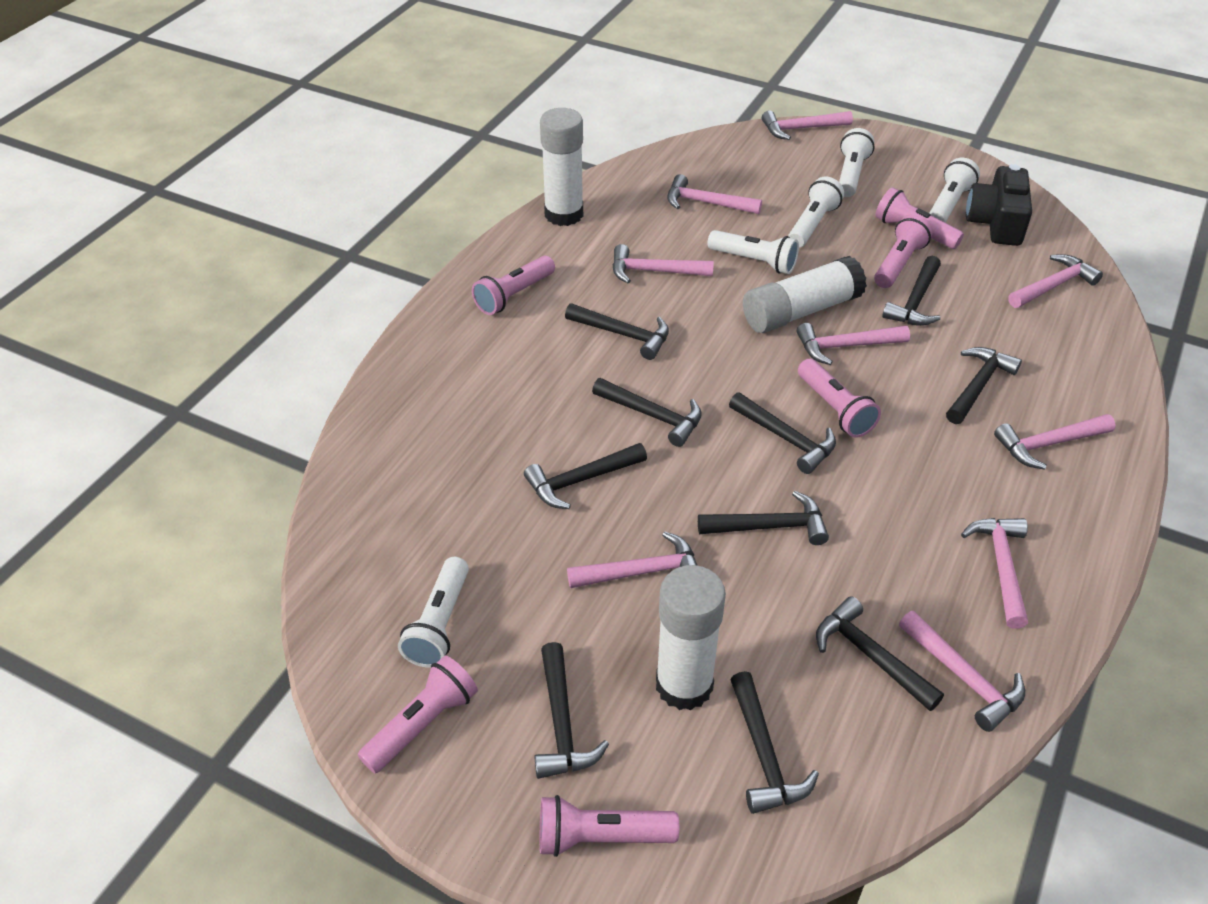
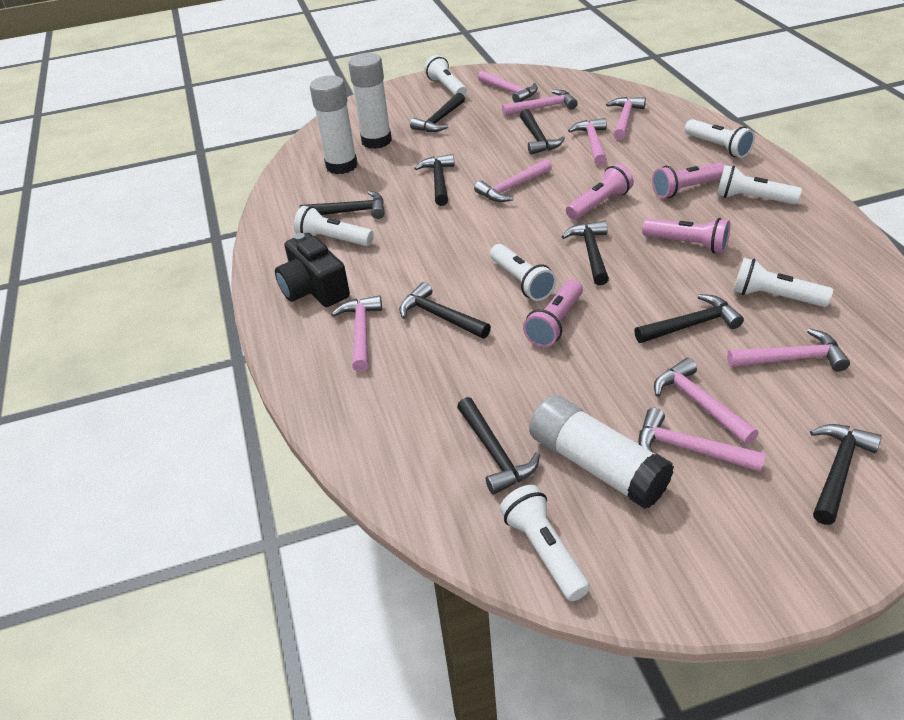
black hammer: [524,443,647,509] [534,642,609,779] [565,303,669,360] [592,378,702,447] [698,491,829,545] [729,392,836,474] [730,671,819,814] [816,597,944,711] [882,256,941,326] [946,347,1022,424] = 10 -> [300,191,385,219] [399,282,491,339] [410,93,465,132] [414,154,455,206] [457,397,540,494] [520,109,565,154] [561,221,609,285] [634,294,744,343] [810,424,882,525] = 9
pink flashlight: [358,656,478,773] [472,256,555,315] [540,795,679,857] [798,359,881,438] [874,214,933,288] [876,187,964,249] = 6 -> [523,279,583,347] [566,163,634,220] [642,218,730,253] [652,162,725,198] = 4
white flashlight: [398,557,469,668] [708,230,799,274] [788,177,844,248] [839,128,875,197] [929,158,980,223] = 5 -> [294,206,374,246] [424,55,467,96] [490,244,556,301] [500,485,590,601] [685,119,755,158] [717,165,802,205] [733,258,833,307] = 7

